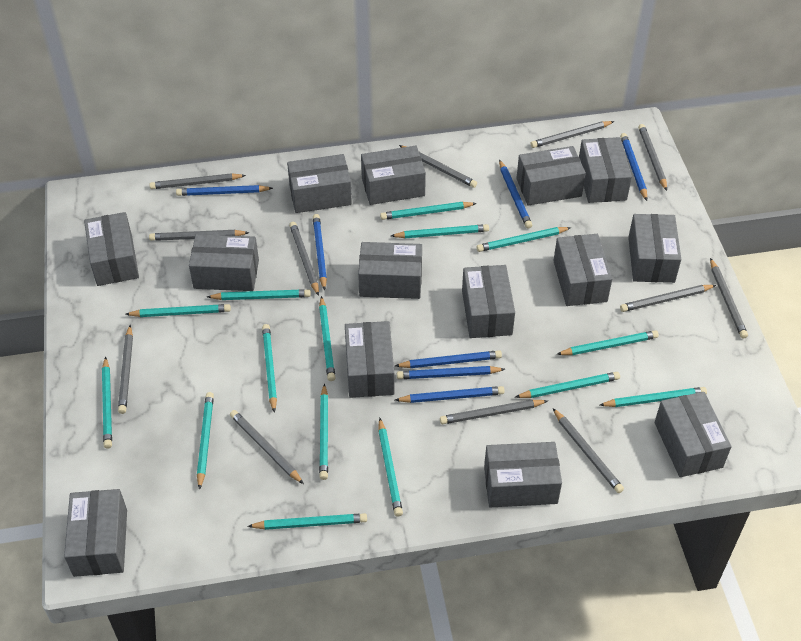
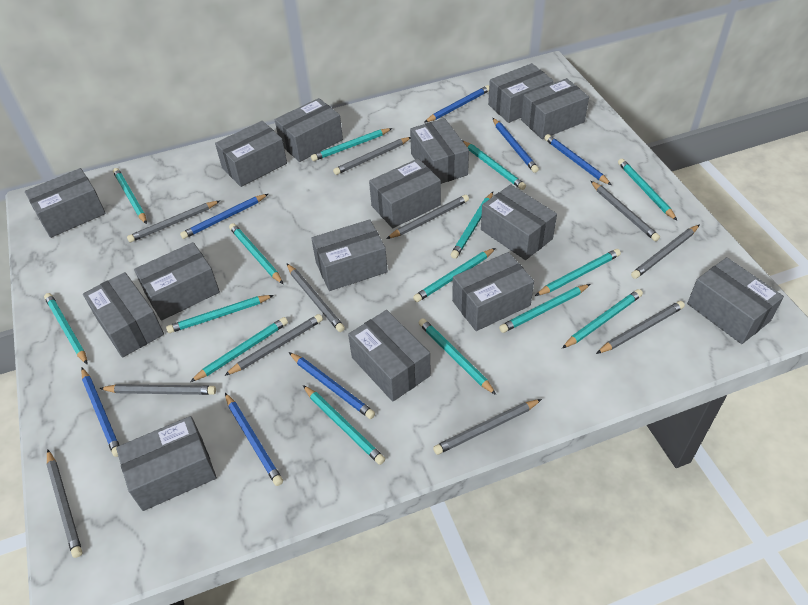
grey box: [64,489,127,577] [84,212,139,286] [189,234,259,291] [287,154,352,213] [345,321,395,398] [358,242,422,299] [361,146,426,205] [462,265,515,338] [484,442,562,507] [516,146,586,206] [553,234,612,306] [579,137,632,203] [628,214,681,283] [655,392,732,477] = 14 -> [25,168,106,238] [83,272,164,357] [116,416,217,511] [134,242,220,321] [215,121,287,187] [275,98,343,162] [311,219,388,291] [348,310,431,402] [369,159,441,228] [410,118,469,184] [452,252,534,331] [481,184,557,260] [488,63,553,123] [521,78,589,139] [687,257,784,344] = 15
grey pencil: [118,325,133,414] [149,173,246,189] [149,230,249,241] [230,410,304,484] [289,222,319,296] [399,145,477,188] [440,400,548,424] [531,121,614,148] [553,408,624,493] [620,285,716,312] [638,124,667,191] [710,258,748,339] = 12 -> [46,449,82,558] [99,384,216,395] [127,201,220,242] [224,314,323,376] [286,263,345,332] [333,137,410,175] [386,195,469,239] [433,399,542,455] [591,181,660,241] [596,301,685,354] [631,225,699,279] = 11

